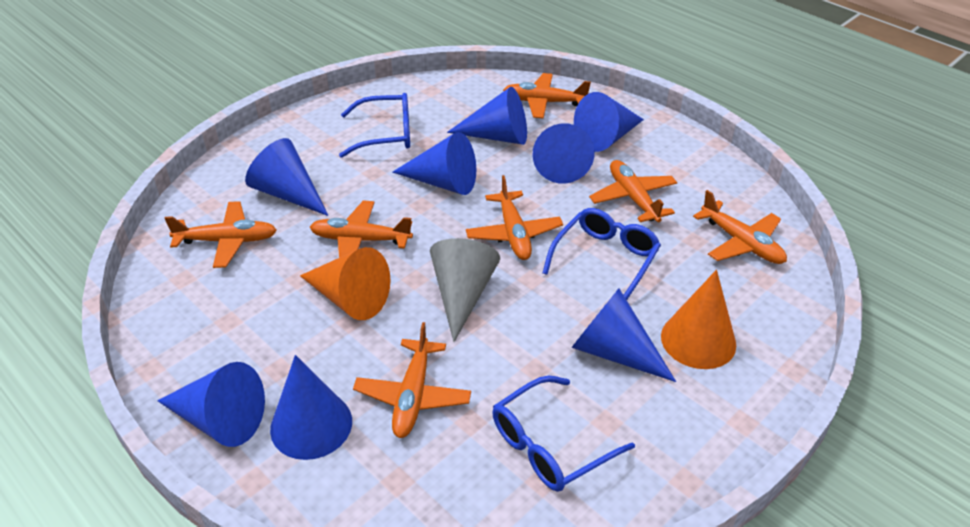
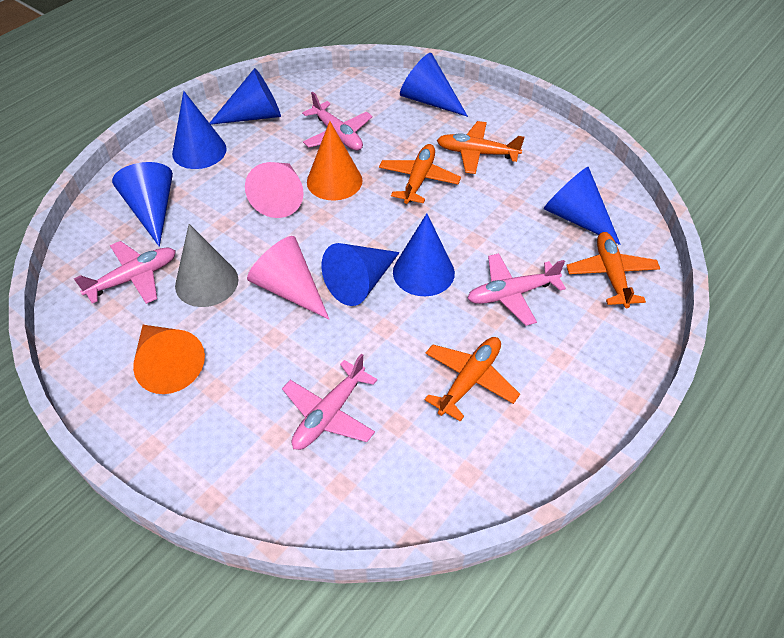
blue cone: [157,362,265,447] [245,138,329,216] [270,355,352,460] [392,132,476,195] [447,87,527,145] [533,123,595,184] [571,289,676,382] [574,92,644,152] = 8 -> [112,162,173,247] [172,91,227,169] [210,68,281,125] [321,243,400,306] [393,213,455,296] [400,53,468,117] [544,167,621,245] = 7
blue glasses: [339,93,410,158] [492,376,635,492] [542,208,661,300] = 3 -> none = 0
orange plane: [164,201,277,268] [310,200,413,258] [353,322,471,438] [466,175,563,260] [503,73,591,119] [589,160,677,222] [693,190,787,264] = 7 -> [379,144,461,204] [424,337,520,422] [437,121,524,174] [566,232,660,308] = 4
pink cone: none = 0 -> [245,162,303,218] [247,236,329,319] = 2
pink plane: none = 0 -> [74,241,176,304] [282,354,377,450] [302,92,372,151] [467,253,566,326] = 4

